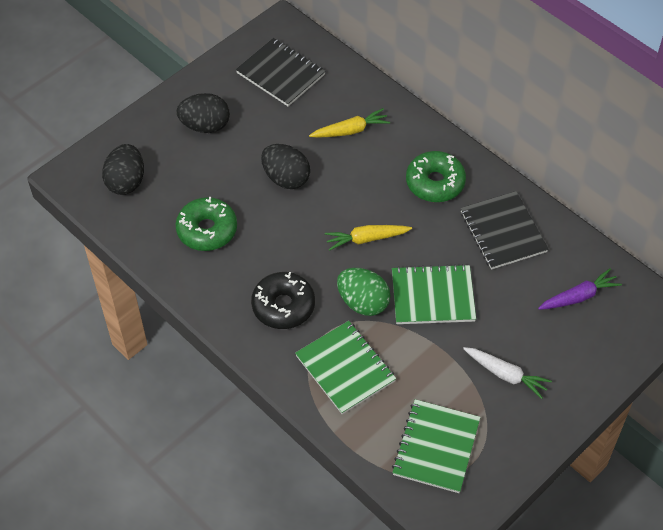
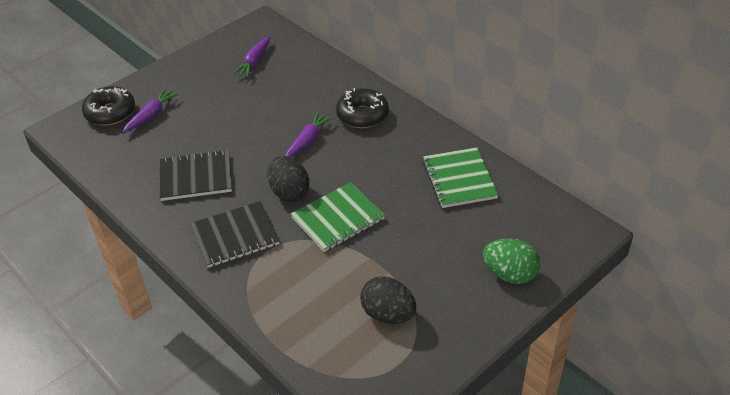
black donut: [251,272,315,329] = 1 -> [82,86,135,126] [336,88,389,128] = 2
black egg: [102,144,144,195] [176,93,230,133] [261,144,310,189] = 3 -> [268,156,309,201] [360,276,416,324] = 2
green donut: [176,197,237,251] [406,151,466,202] = 2 -> none = 0
green notebook: [295,321,396,414] [392,264,476,324] [392,399,481,493] = 3 -> [291,182,385,252] [423,147,499,208] = 2
purple carrot: [538,269,622,310] = 1 -> [123,88,179,133] [233,36,270,77] [285,112,334,157] = 3
white carrot: [463,347,552,399] = 1 -> none = 0
yellow carrot: [309,108,390,138] [325,225,412,251] = 2 -> none = 0

